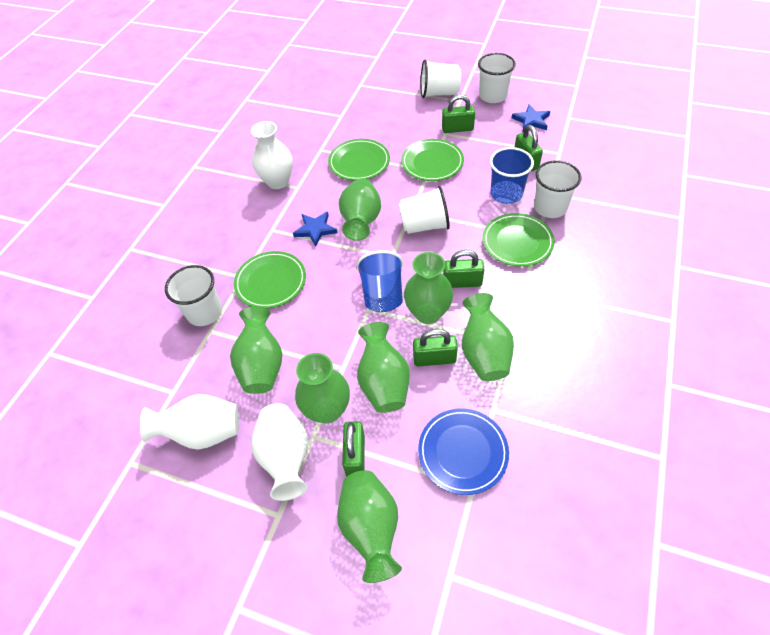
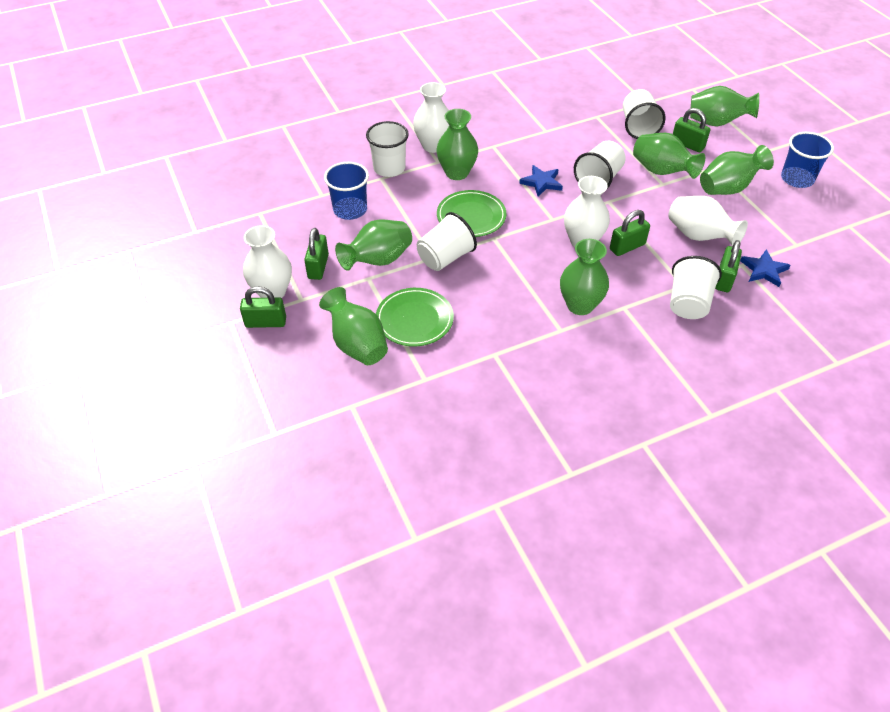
blue plate: [418,408,509,495] = 1 -> none = 0
green plate: [234,251,306,309] [328,139,390,181] [401,139,464,181] [482,213,555,267] = 4 -> [376,288,454,346] [437,190,506,237] = 2
white vase: [140,394,239,450] [251,121,293,189] [251,403,308,501] = 3 -> [243,225,292,298] [413,82,449,153] [564,176,610,247] [668,196,748,246] = 4

